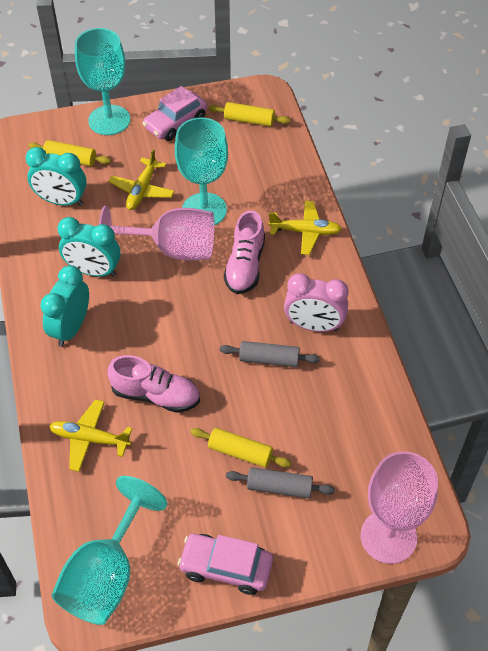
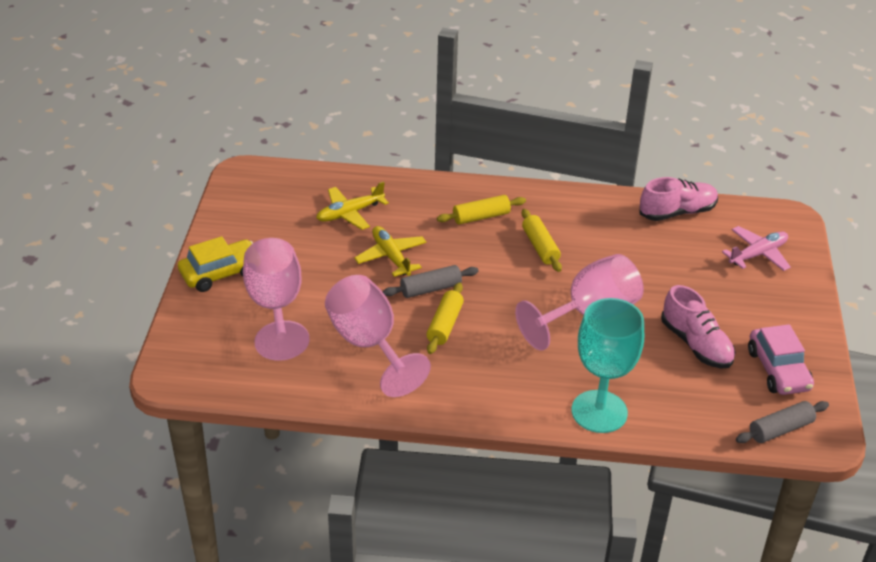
pink car: [142,86,207,141] [178,534,273,595] = 2 -> [748,324,814,395] = 1
pink clock: [284,273,349,332] = 1 -> none = 0
pink goblet: [99,206,215,261] [361,451,438,564] = 2 -> [243,238,310,361] [325,275,431,397] [515,254,644,351] = 3
pink plane: none = 0 -> [722,226,791,271] = 1
turquoise clock: [26,147,87,206] [41,265,89,347] [57,217,121,277] = 3 -> none = 0
turquoise goblet: [52,476,167,625] [75,28,130,135] [175,117,228,225] = 3 -> [572,298,644,433] = 1
yellow car: none = 0 -> [178,236,253,292] = 1
yellow plane: [49,399,132,472] [108,149,175,210] [268,201,342,255] = 3 -> [316,181,389,230] [354,226,427,277] = 2

